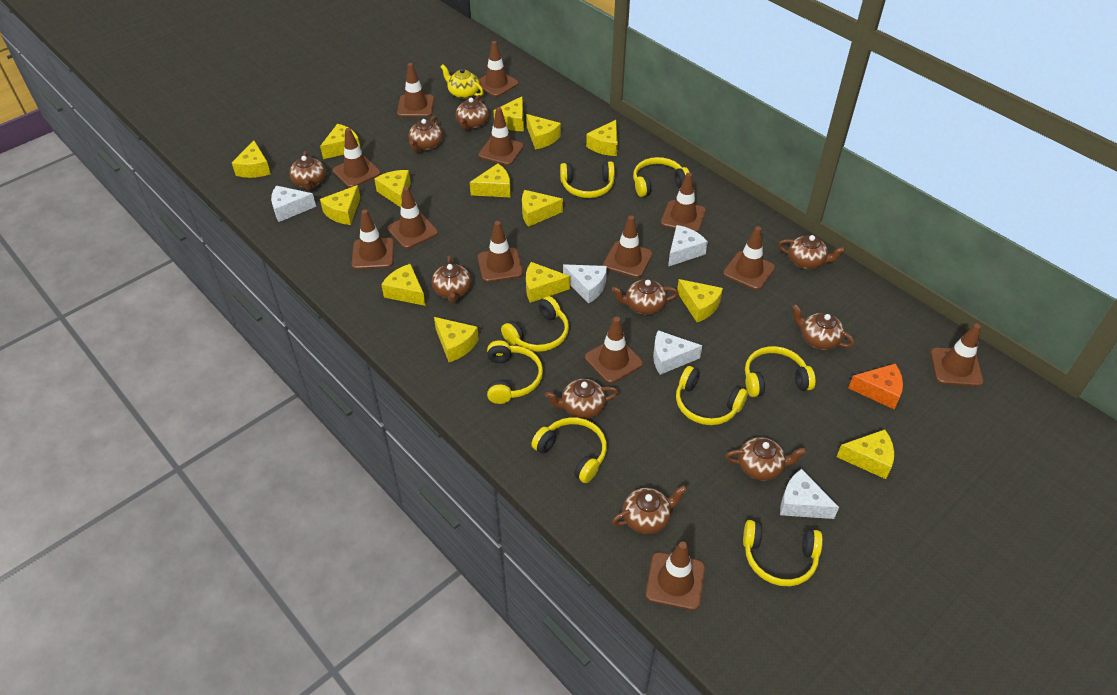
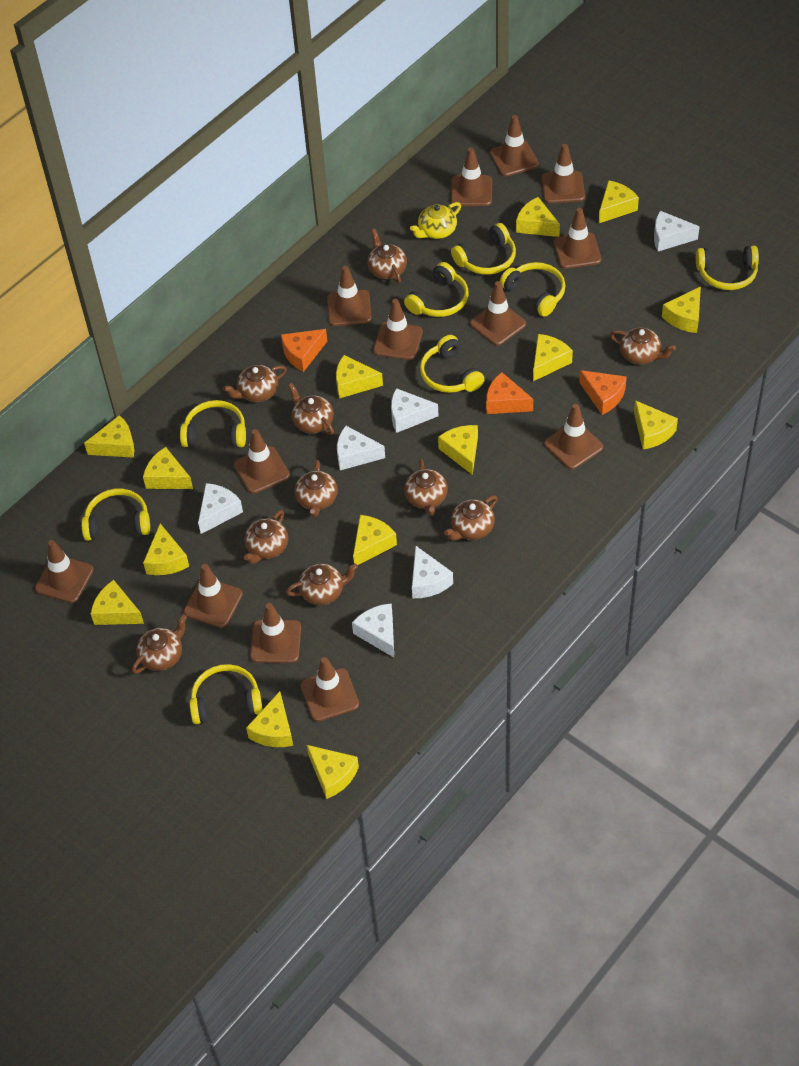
orange cheese: [848,363,903,409] = 1 -> [281,329,327,372] [486,372,533,414] [579,370,627,415] = 3
white cheese: [271,186,316,222] [563,264,607,304] [653,330,702,375] [668,225,708,266] [780,469,839,519] = 5 -> [198,483,243,534] [337,426,385,470] [352,603,394,657] [391,388,439,433] [412,545,453,598] [654,211,700,251] = 6

